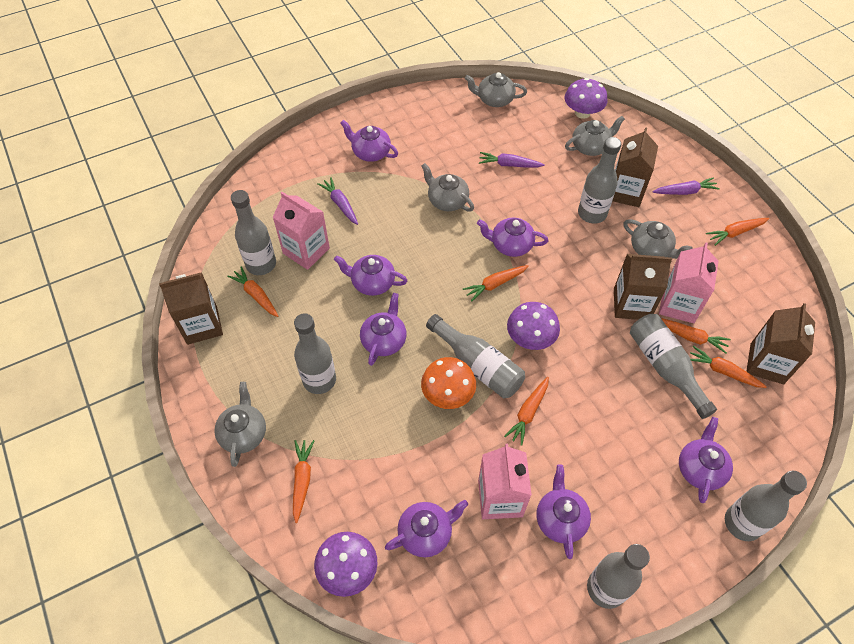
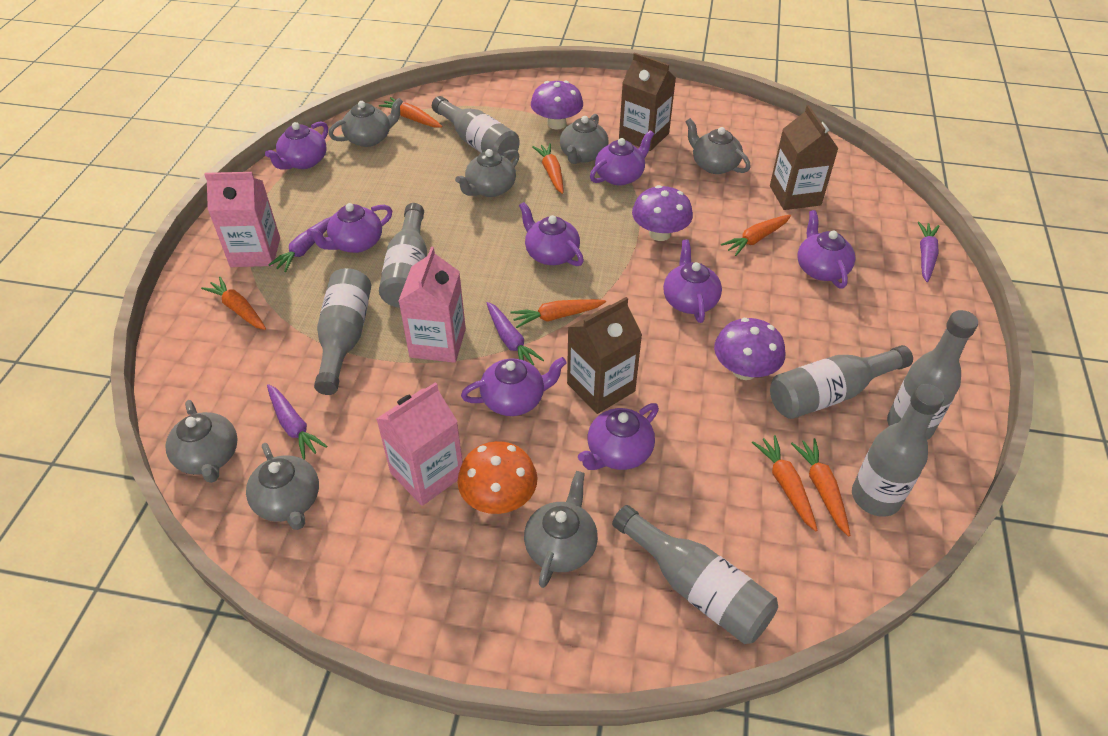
brown carton: [159,272,223,345] [612,127,658,207] [614,254,672,320] [746,303,815,384] = 4 -> [567,297,642,414] [619,53,676,151] [770,105,839,210] = 3
grey teapot: [214,382,266,467] [421,163,474,212] [465,72,527,107] [565,116,625,156] [623,219,693,259] = 5 -> [166,400,238,483] [246,443,319,530] [328,98,403,147] [455,149,519,197] [524,471,598,588] [560,114,608,164] [686,118,751,174] = 7
purple carrot: [317,177,358,225] [479,152,545,168] [652,177,720,195] = 3 -> [267,384,327,460] [268,216,332,272] [487,302,544,365] [918,222,939,282] = 4
purple teapot: [334,255,408,296] [340,120,398,162] [360,293,407,366] [385,500,468,557] [477,218,549,257] [537,464,591,559] [679,417,733,503] = 7 -> [265,121,328,170] [307,203,392,253] [461,357,567,416] [519,202,584,266] [578,403,659,470] [590,130,654,186] [663,239,722,323] [797,210,856,289] = 8

